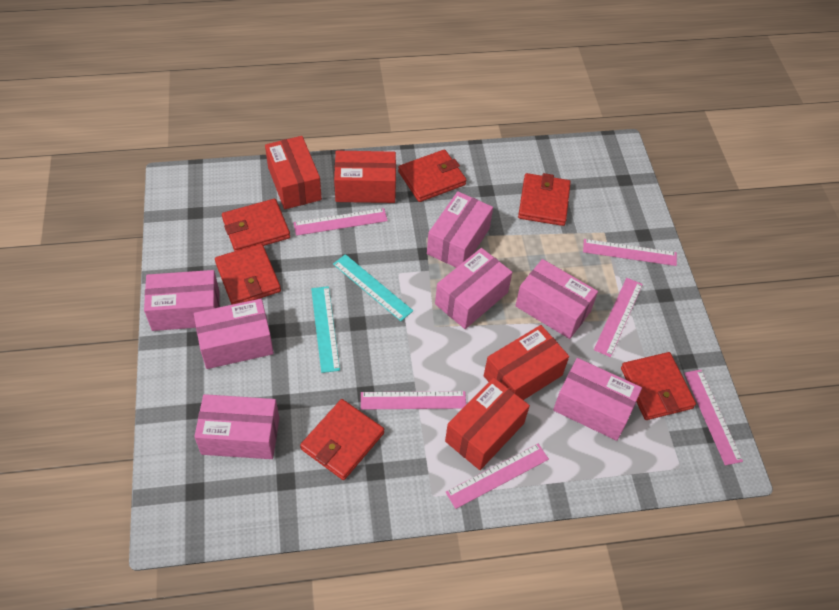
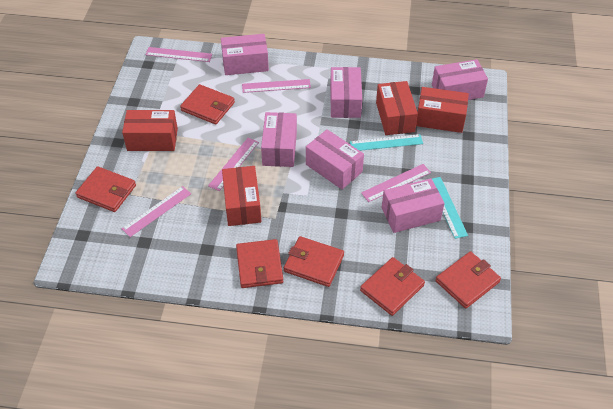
pink box: [144,270,220,331] [194,299,274,369] [194,394,279,459] [427,191,493,268] [435,248,512,329] [515,259,598,339] [553,358,642,441] = 7 -> [221,34,269,75] [261,112,297,167] [306,129,364,189] [330,67,362,118] [382,178,445,233] [432,59,488,100] = 6
pink ruler: [293,208,388,236] [361,391,466,410] [446,444,549,509] [583,239,677,266] [594,278,643,357] [684,370,743,465] = 6 -> [122,186,191,237] [146,47,212,62] [208,138,259,191] [242,79,311,93] [361,164,431,202] = 5

